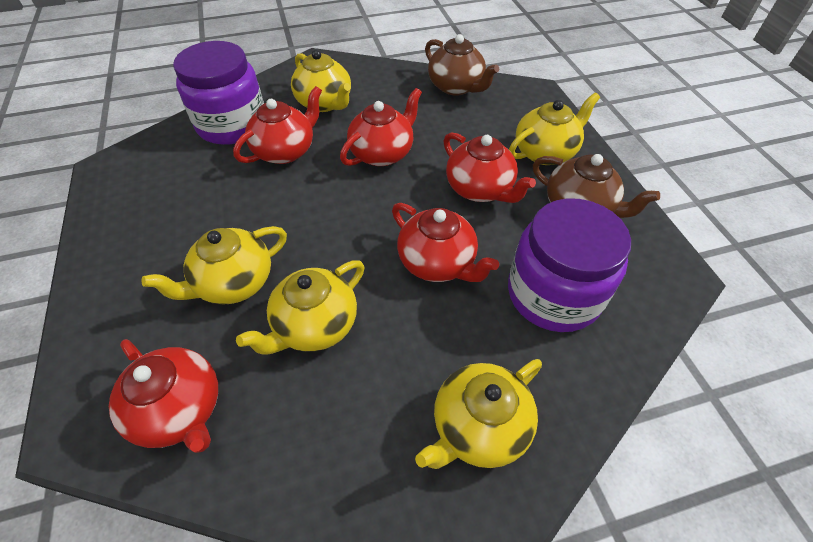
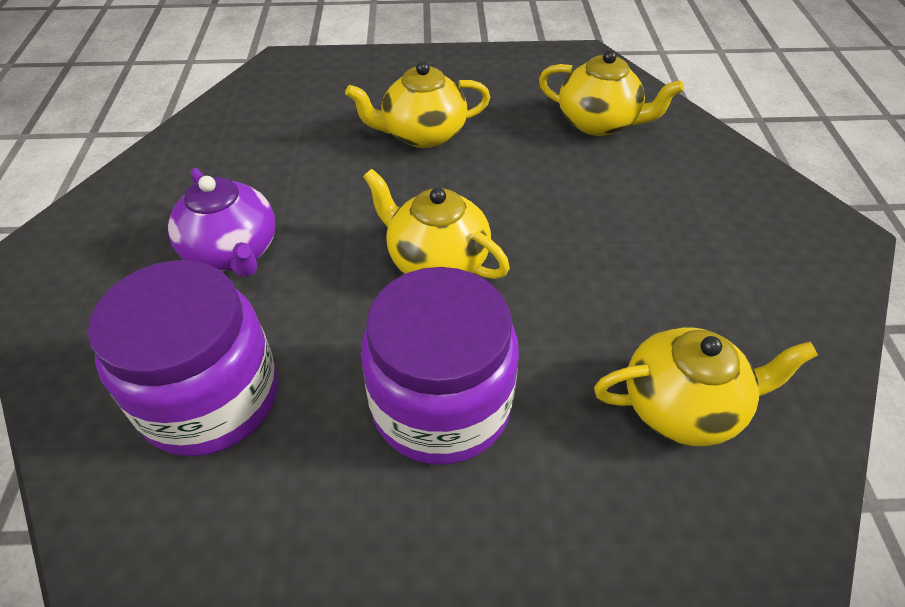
brown teapot: [425,34,499,96] [533,154,660,218] = 2 -> none = 0
purple teapot: none = 0 -> [168,168,276,277] = 1
red teapot: [109,339,218,453] [233,86,322,164] [340,88,422,166] [392,203,499,282] [443,132,536,203] = 5 -> none = 0
yellow teapot: [141,226,287,304] [236,260,365,355] [291,50,351,112] [415,359,542,469] [509,93,600,165] = 5 -> [345,61,491,148] [363,169,510,279] [539,50,684,136] [594,327,818,446] = 4

